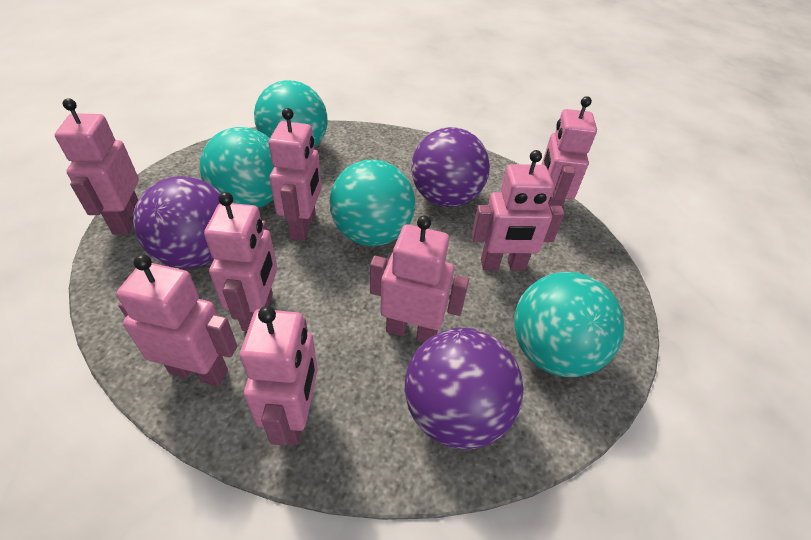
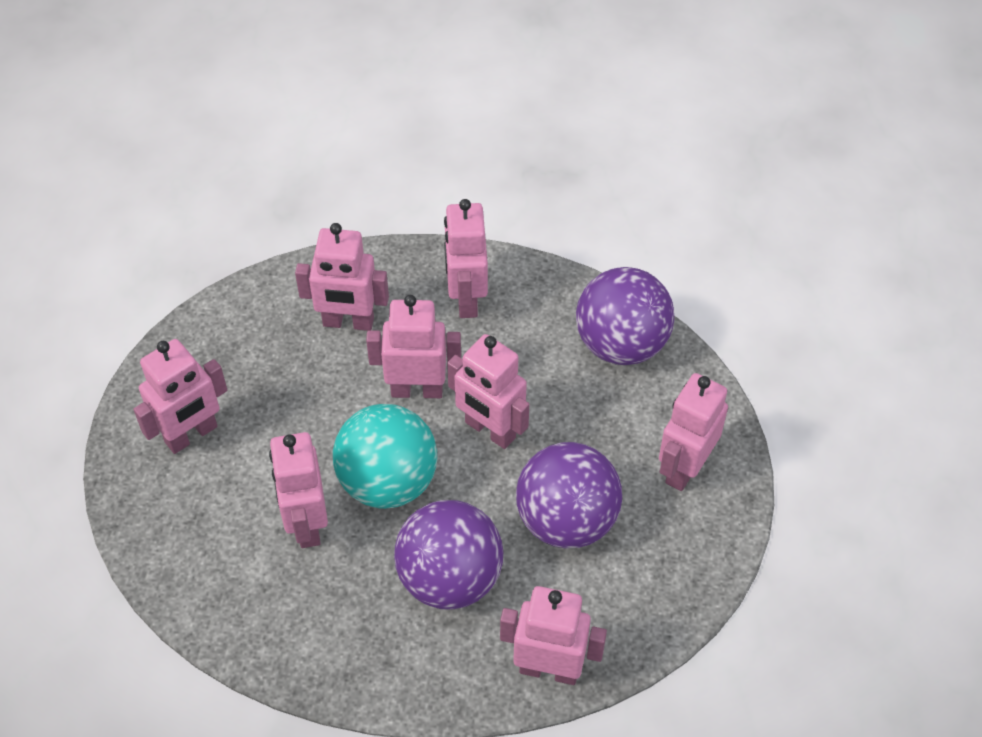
turquoise ball: [200,127,274,208] [254,80,327,147] [329,159,415,246] [514,272,624,377] = 4 -> [333,404,437,509] = 1

